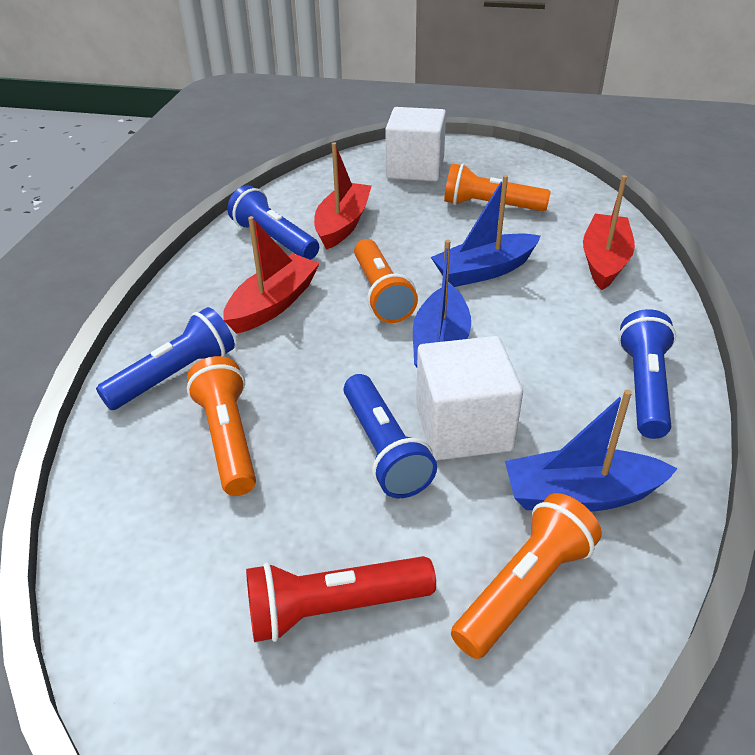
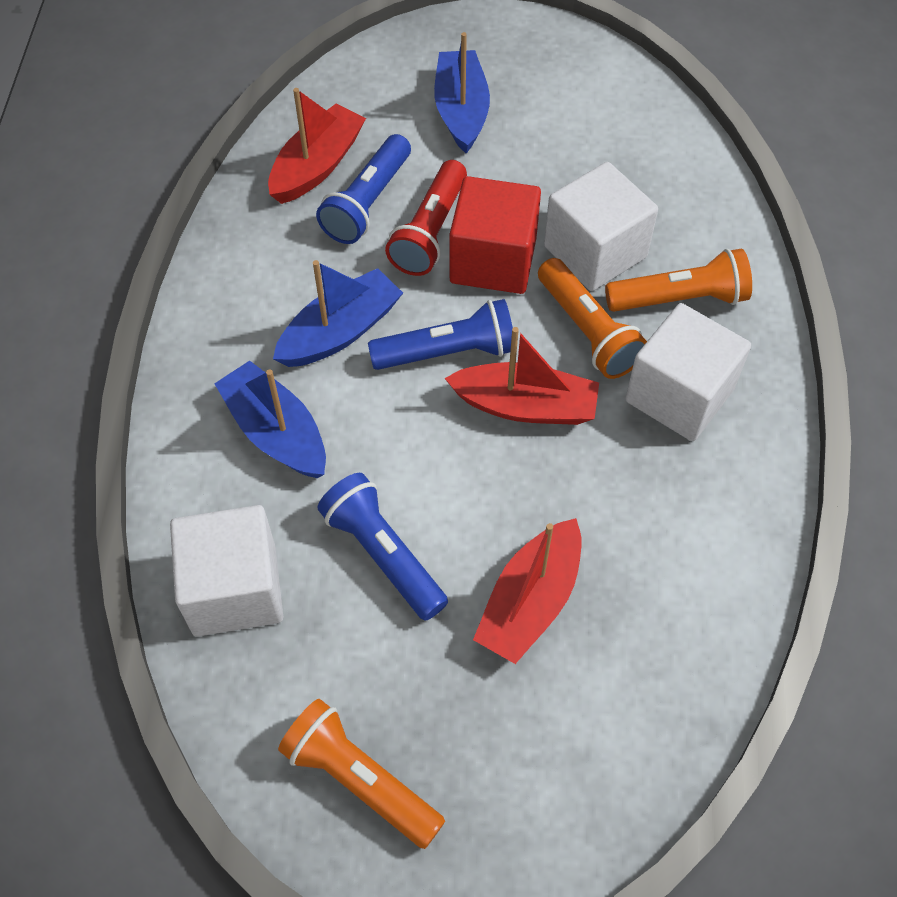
blue flashlight: [96,307,235,410] [227,185,319,260] [344,374,437,498] [618,309,676,439] = 4 -> [316,134,411,244] [317,473,448,621] [368,299,513,370] = 3
orange flashlight: [187,356,256,496] [354,239,418,323] [444,163,551,211] [451,493,602,659] = 4 -> [278,699,445,849] [538,258,647,379] [605,249,752,312] = 3
red cube: none = 0 -> [450,176,541,294] = 1
white cube: [385,107,446,182] [416,336,523,461] = 2 -> [170,505,283,636] [544,162,658,291] [625,303,751,441] = 3

